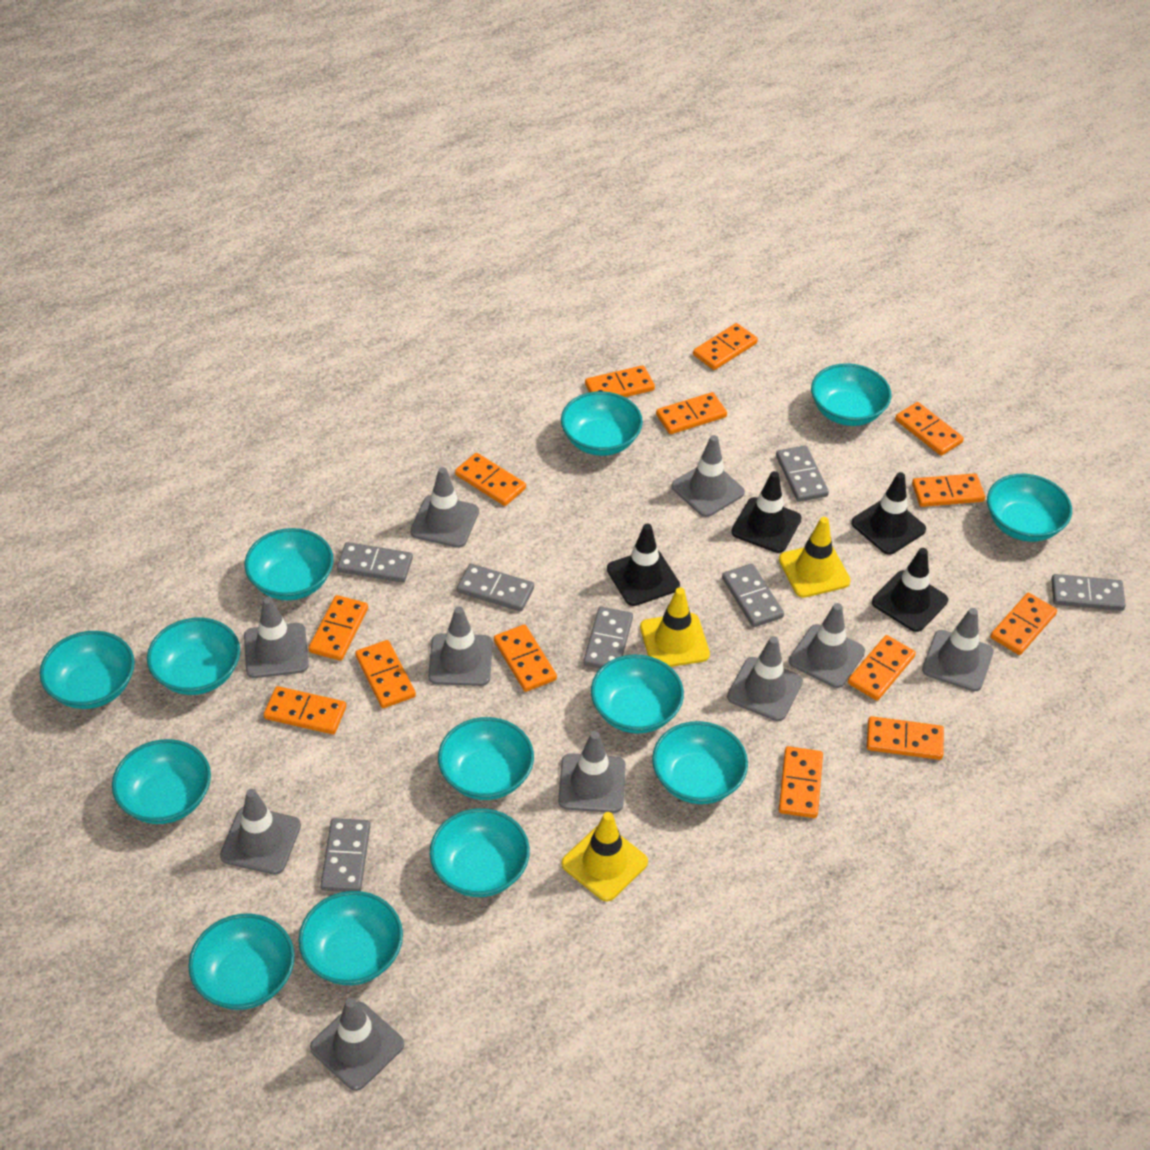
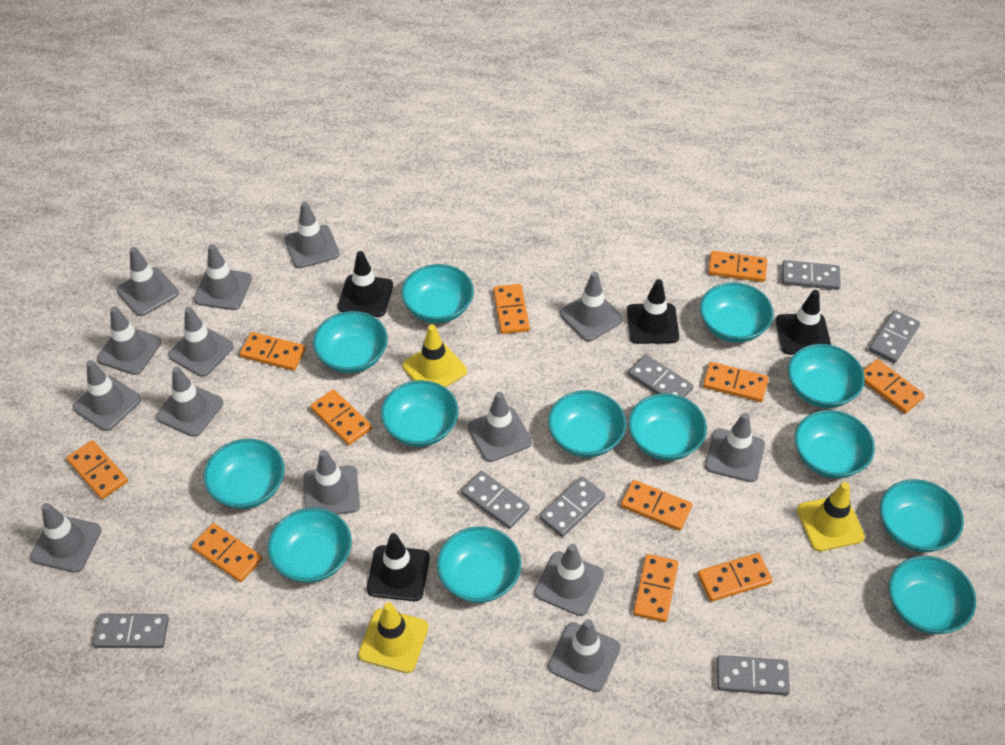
grey traffic cone: [220,789,301,875] [244,597,309,678] [310,998,404,1091] [410,467,479,548] [428,606,493,686] [558,731,626,813] [671,435,745,517] [727,636,803,721] [789,603,865,688] [922,608,994,692] = 10 -> [30,503,101,573] [73,360,141,431] [97,306,162,375] [117,247,179,316] [156,366,223,437] [168,307,234,377] [194,244,252,310] [284,202,340,269] [303,450,360,515] [467,392,532,462] [534,544,604,616] [548,619,621,692] [560,272,623,341] [705,413,765,482] = 14
orange domino: [264,686,346,734] [308,595,368,661] [355,640,416,708] [455,453,526,506] [494,624,557,692] [585,365,655,397] [656,392,727,434] [693,323,758,370] [779,746,823,818] [848,635,916,701] [867,716,944,760] [895,402,964,456] [912,473,985,507] [990,593,1057,655] = 14 -> [67,440,128,499] [191,523,262,582] [240,332,306,371] [310,389,372,445] [493,284,530,334] [621,480,692,531] [633,554,679,622] [698,553,773,602] [703,362,769,402] [708,251,767,282] [863,359,925,414] = 11

